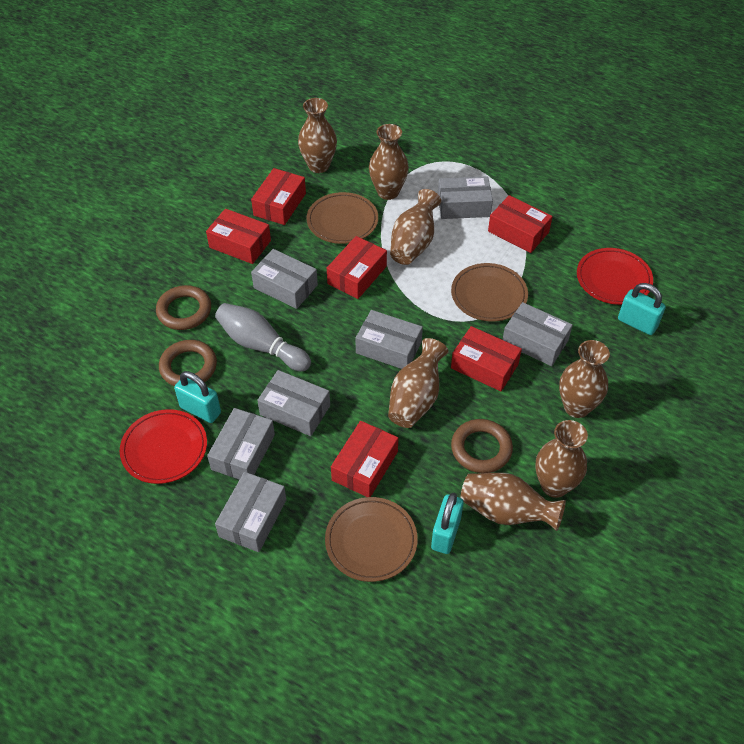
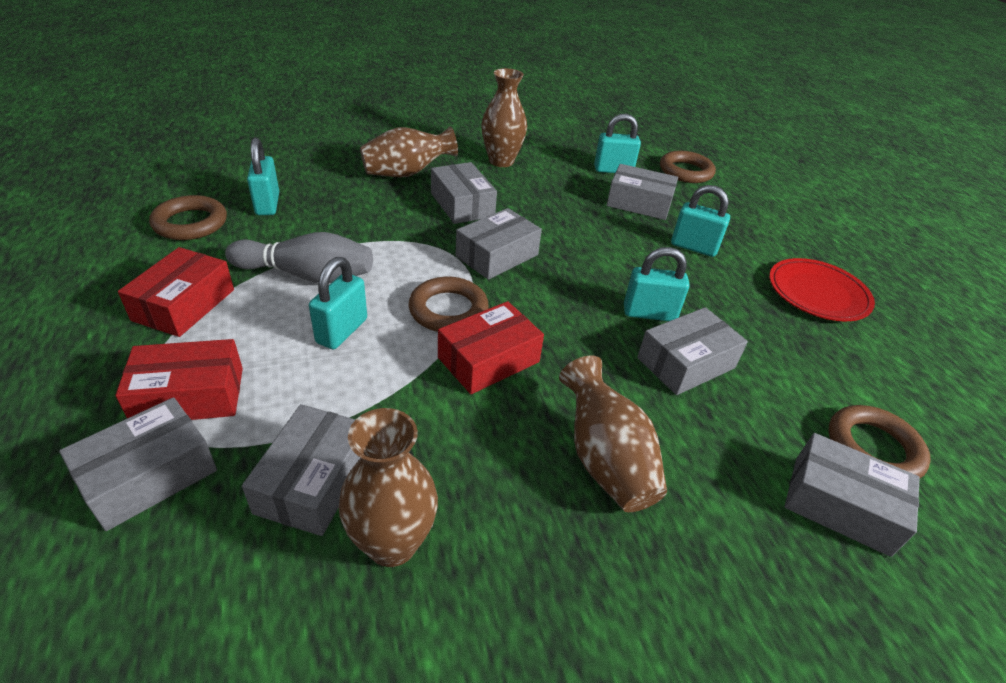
brown plate: [307,192,378,244] [325,497,418,582] [451,263,528,322] = 3 -> none = 0
brown ring: [156,285,211,330] [159,340,217,386] [451,419,513,473] = 3 -> [149,195,227,240] [409,277,489,332] [660,151,716,183] [828,405,931,478] = 4
brown vase: [298,98,337,173] [369,124,409,200] [388,338,448,428] [390,189,441,265] [461,473,566,531] [535,420,588,498] [559,340,610,418] = 7 -> [339,408,438,567] [360,126,458,177] [481,68,527,167] [559,356,667,512] = 4
red box: [206,209,271,264] [251,168,306,225] [327,236,387,299] [331,421,398,497] [451,326,522,391] [488,195,553,253] = 6 -> [115,339,243,420] [118,247,234,337] [438,301,544,394] = 3
red plate: [120,409,207,484] [577,248,653,305] = 2 -> [769,258,875,321] = 1
turquoise padlock: [174,371,221,423] [431,493,464,554] [618,283,666,335] = 3 -> [247,138,279,215] [309,257,367,349] [594,113,641,173] [624,247,690,321] [671,185,730,257] = 5

